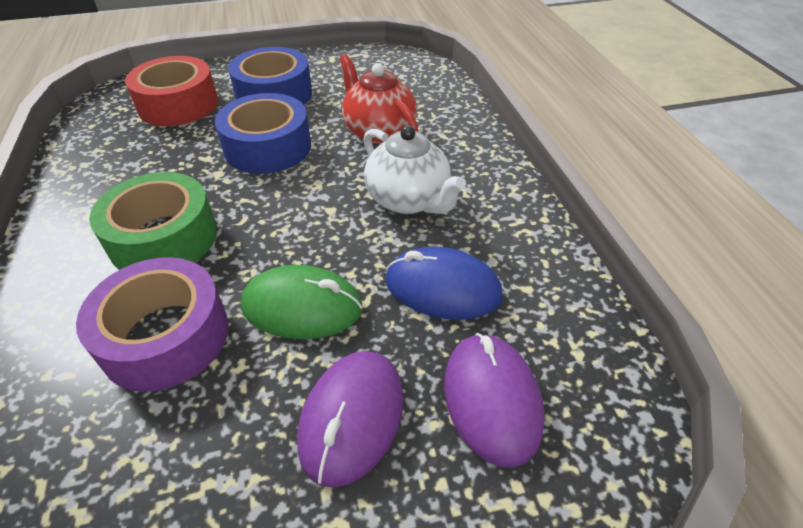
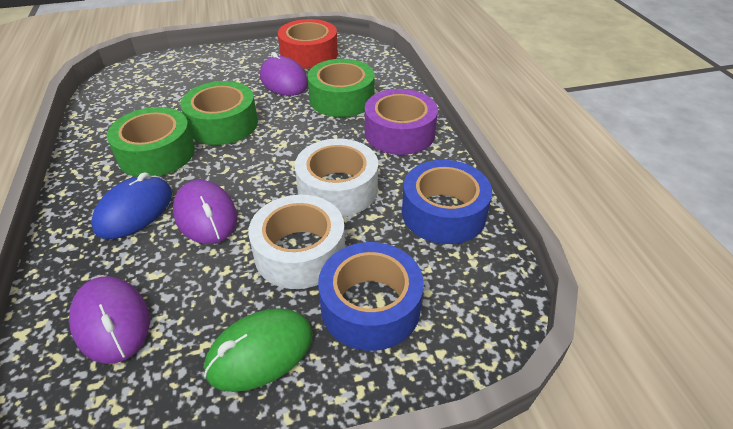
green tape: [89,172,217,270] = 1 -> [107,107,195,177] [180,81,258,145] [307,59,375,117] = 3
purple mouse: [297,351,404,488] [444,333,545,468] = 2 -> [69,276,150,364] [173,180,237,244] [260,52,308,96] = 3
red teapot: [339,54,419,144] = 1 -> none = 0
white tape: none = 0 -> [248,195,345,289] [295,139,378,217] = 2
white teapot: [363,125,466,214] = 1 -> none = 0

